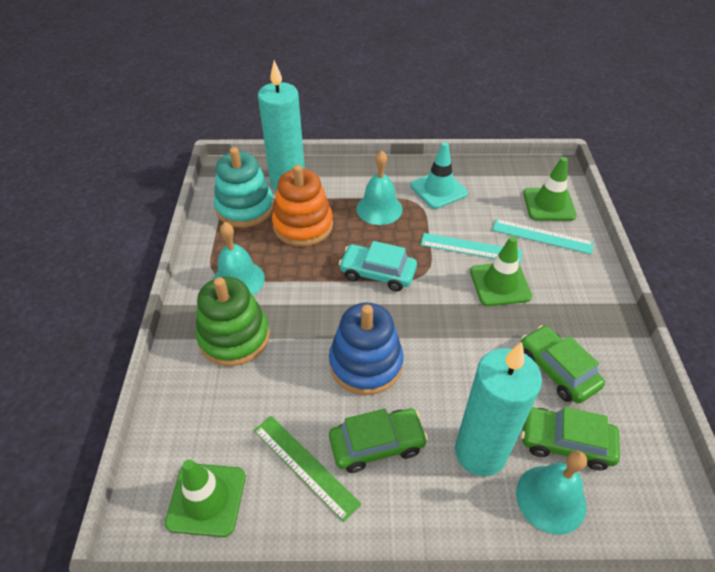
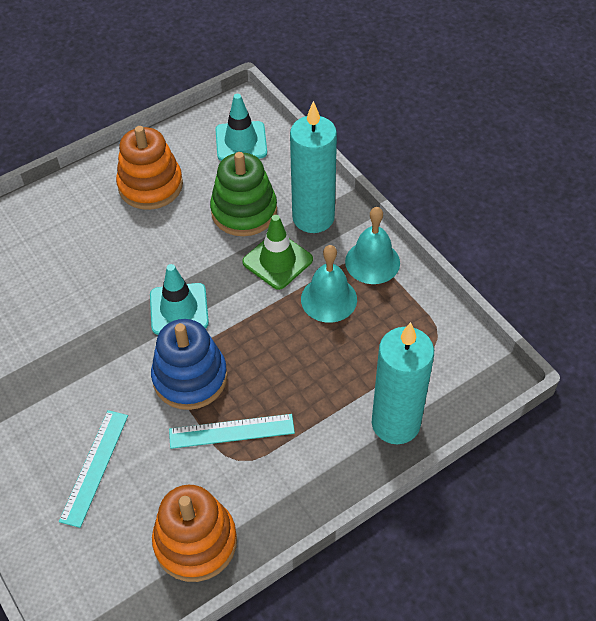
green car: [329,409,428,473] [520,325,605,404] [521,407,620,470] = 3 -> none = 0
green ruler: [254,416,361,522] = 1 -> none = 0
green traffic cone: [165,459,246,537] [470,236,532,306] [523,157,577,221] = 3 -> [242,215,313,290] = 1
orange stacking toy: [272,165,333,246] = 1 -> [116,126,183,210] [152,485,237,582] = 2
turquoise bell: [213,222,265,295] [356,150,403,225] [516,451,587,535] = 3 -> [301,245,357,323] [345,207,400,284] = 2
turquoise car: [339,241,417,291] = 1 -> none = 0
turquoise stacking toy: [214,147,274,228] = 1 -> none = 0
turquoise traffic cone: [411,142,468,209] = 1 -> [150,264,209,335] [215,94,267,161] = 2

